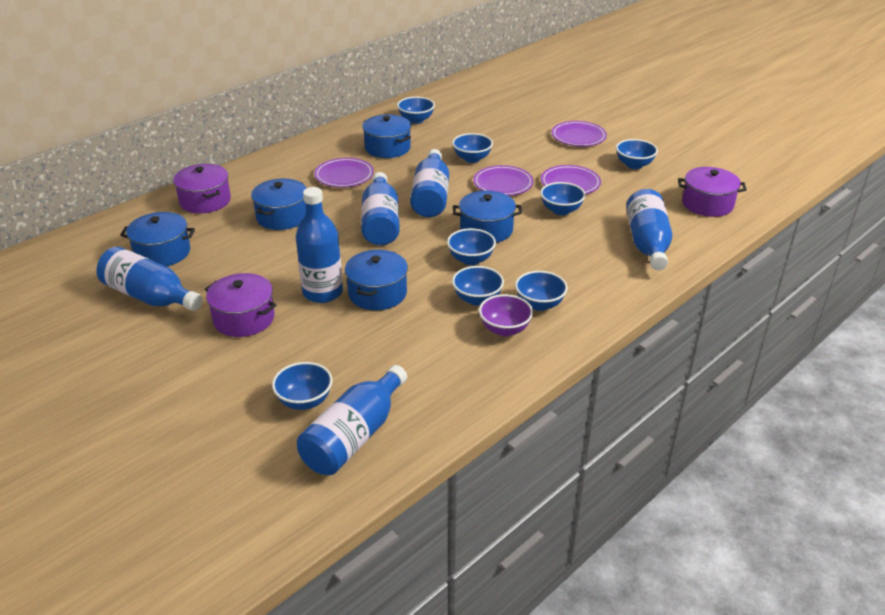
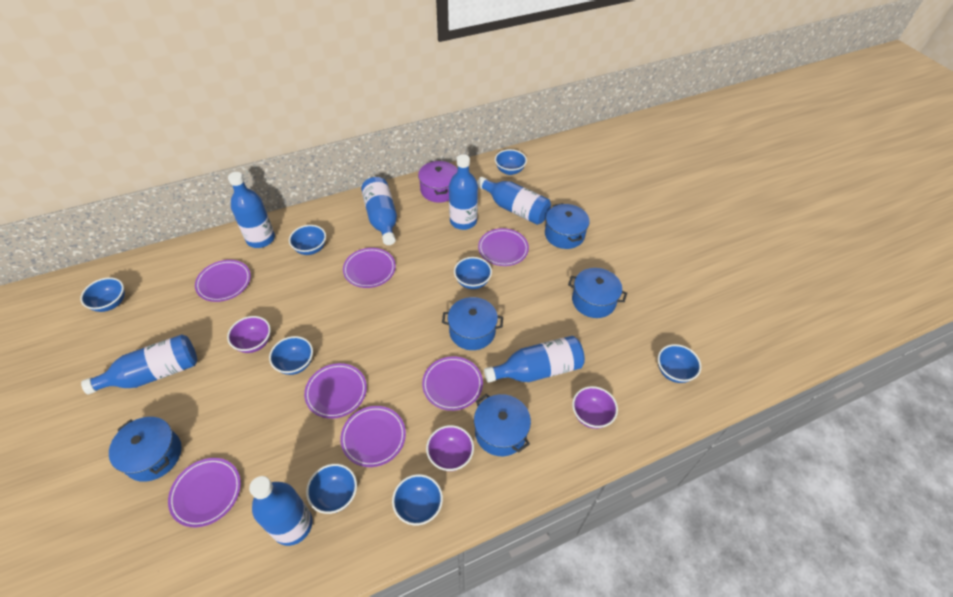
blue bottle: [96,247,202,311] [296,187,343,303] [297,365,407,475] [361,172,400,245] [410,149,449,217] [626,189,672,270] = 6 -> [81,334,197,394] [228,172,275,248] [249,476,313,546] [361,177,397,245] [449,154,478,230] [477,177,551,225] [484,336,585,383] = 7
purple bowl: [479,294,533,336] = 1 -> [227,316,271,353] [426,425,474,471] [572,386,618,429] = 3
purple plate: [314,158,374,187] [473,165,534,196] [541,165,601,194] [552,121,607,146] = 4 -> [168,458,241,527] [195,260,251,302] [304,363,367,419] [340,406,406,467] [343,248,396,288] [422,356,483,411] [478,228,529,266] = 7
purple pot: [173,164,231,213] [205,273,277,337] [678,167,747,217] = 3 -> [418,161,458,203] = 1

